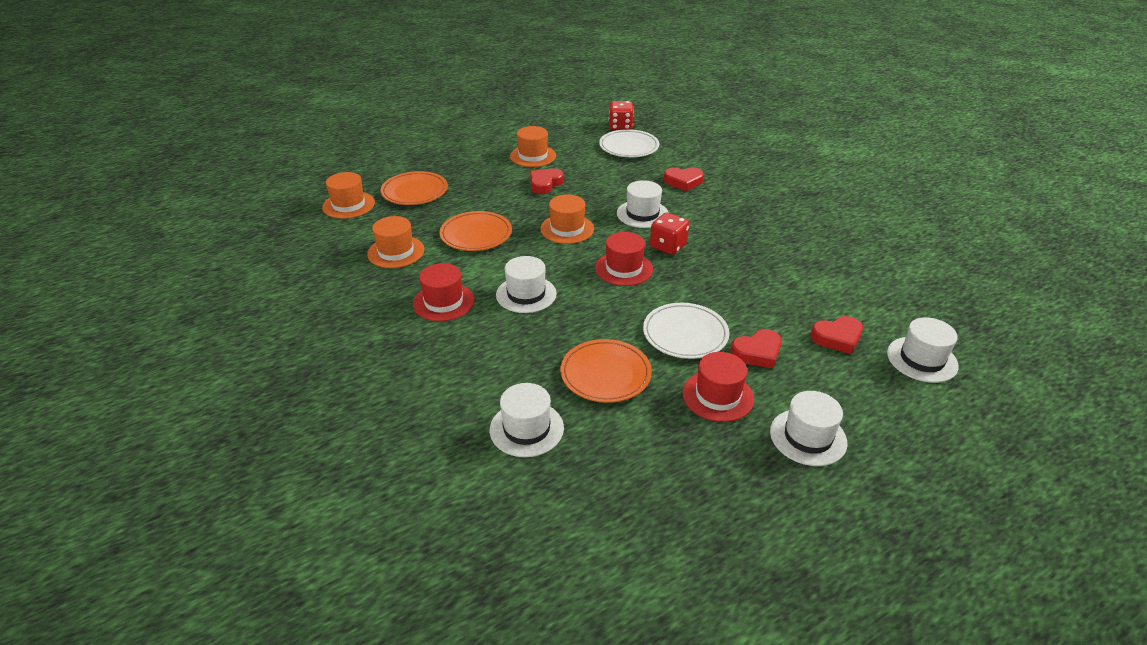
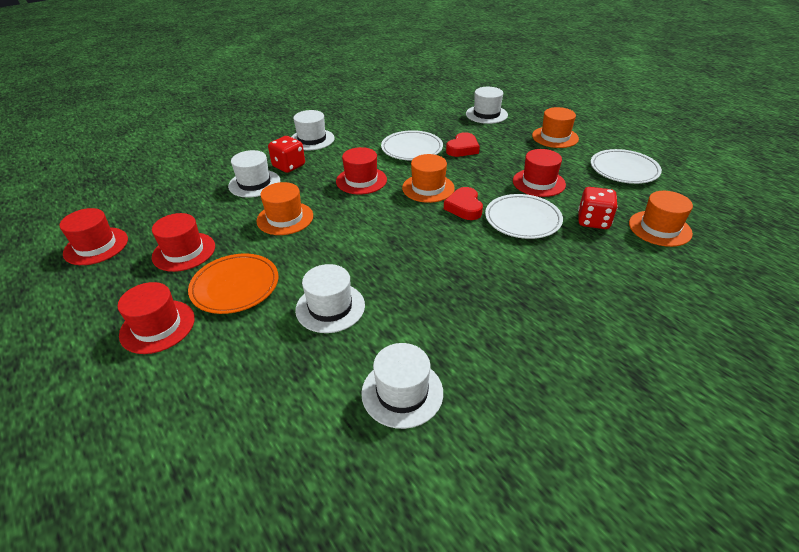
orange plate: [380,171,448,205] [439,211,512,251] [560,339,652,403] = 3 -> [188,253,278,314] = 1
red hat: [413,263,475,321] [595,232,653,286] [682,352,754,422] = 3 -> [60,208,128,265] [117,282,195,354] [152,213,215,272] [336,147,387,194] [513,149,566,197] = 5
red heart: [530,168,564,194] [664,168,704,191] [731,329,782,368] [810,316,863,354] = 4 -> [444,187,483,220] [446,132,480,157] = 2
white plate: [599,129,659,157] [643,303,729,359] = 2 -> [381,130,443,160] [485,194,563,239] [591,149,662,184] = 3

